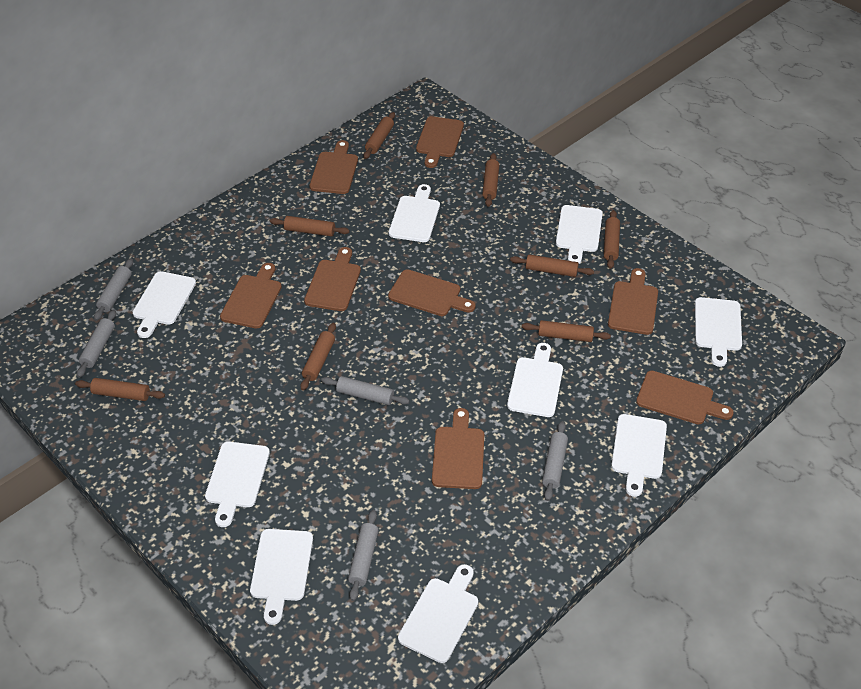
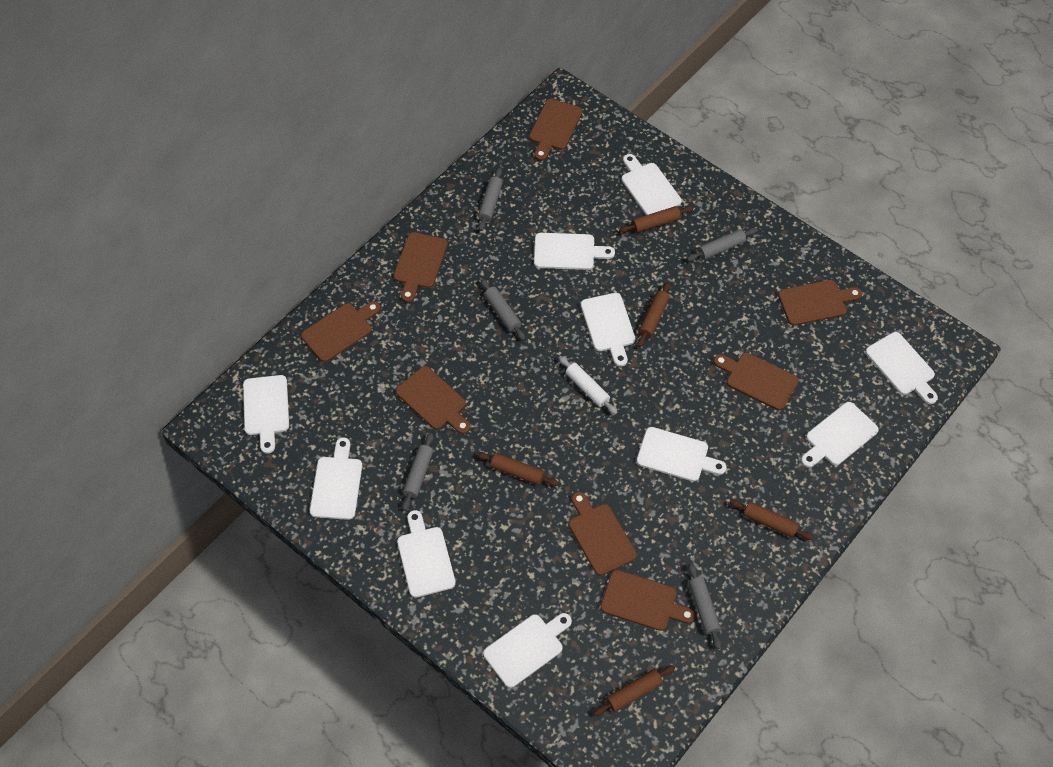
brown rolling pin: [75,378,165,401] [270,216,350,237] [300,323,336,391] [363,112,395,159] [482,153,499,207] [510,254,594,277] [522,320,611,342] [604,210,620,269] = 8 -> [477,452,559,486] [593,665,675,716] [619,206,693,233] [637,281,671,347] [729,499,813,540] = 5
white cutting board: [133,271,196,338] [205,442,270,527] [250,529,313,625] [389,184,440,242] [398,564,478,663] [507,343,563,417] [556,205,603,264] [611,414,667,497] [695,297,742,367] = 9 -> [243,375,289,454] [310,437,362,520] [397,510,456,598] [483,613,572,688] [534,233,615,270] [581,293,636,367] [622,154,682,215] [637,427,726,481] [801,402,879,468] [865,332,938,404] = 10
white rolling pin: none = 0 -> [559,356,617,414] = 1

